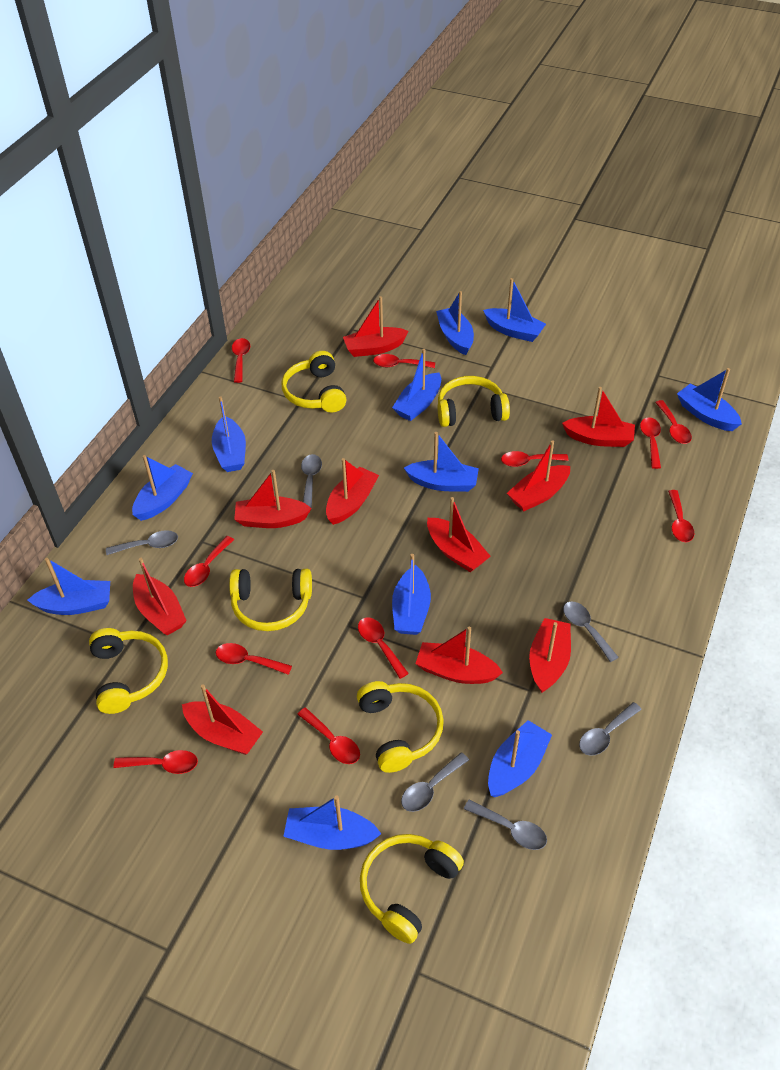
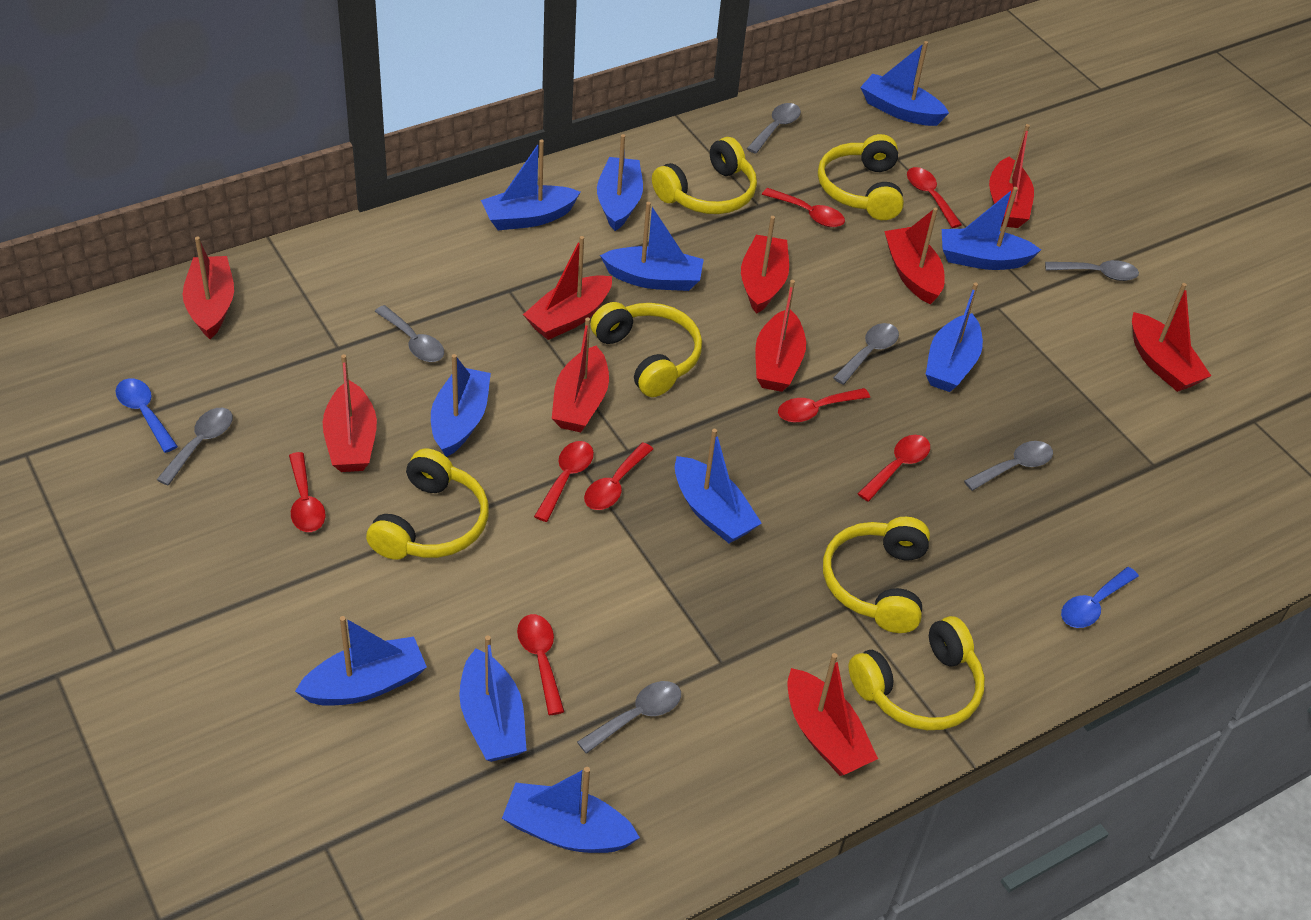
blue spoon: none = 0 -> [116,378,178,453] [1061,567,1139,628] = 2
grey spoon: [106,530,178,555] [301,454,322,508] [401,752,469,812] [464,800,547,850] [563,602,619,662] [579,702,642,756] = 6 -> [156,408,233,485] [375,305,444,362] [577,681,681,754] [747,103,801,154] [833,323,899,385] [964,441,1053,491] [1045,260,1139,281] = 7
red spoon: [113,750,198,774] [184,536,234,587] [216,643,292,675] [232,338,250,383] [297,707,360,764] [358,618,409,679] [373,354,435,368] [501,451,569,467] [640,417,661,469] [655,400,692,444] [668,490,694,542] = 11 -> [289,452,326,532] [517,614,565,715] [534,441,594,522] [584,442,653,510] [762,188,845,227] [778,388,870,423] [857,435,930,502] [907,167,962,228] = 8

